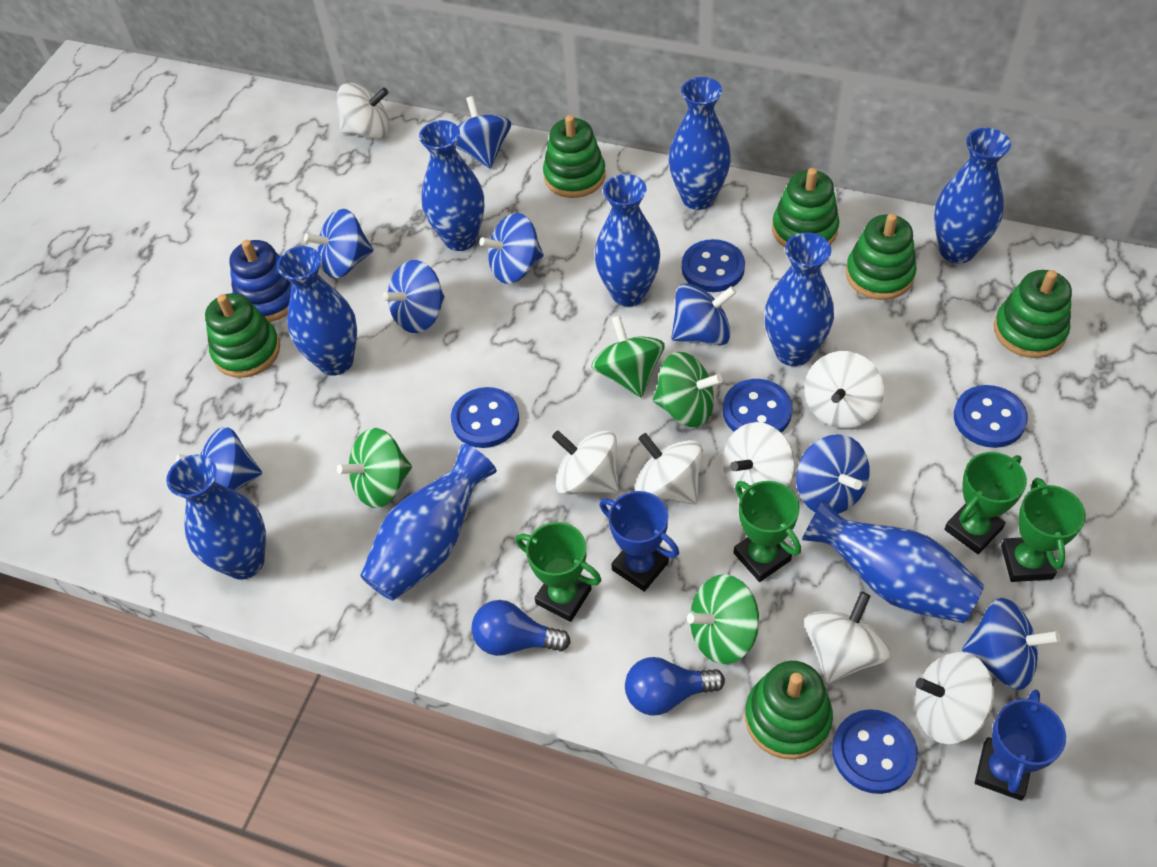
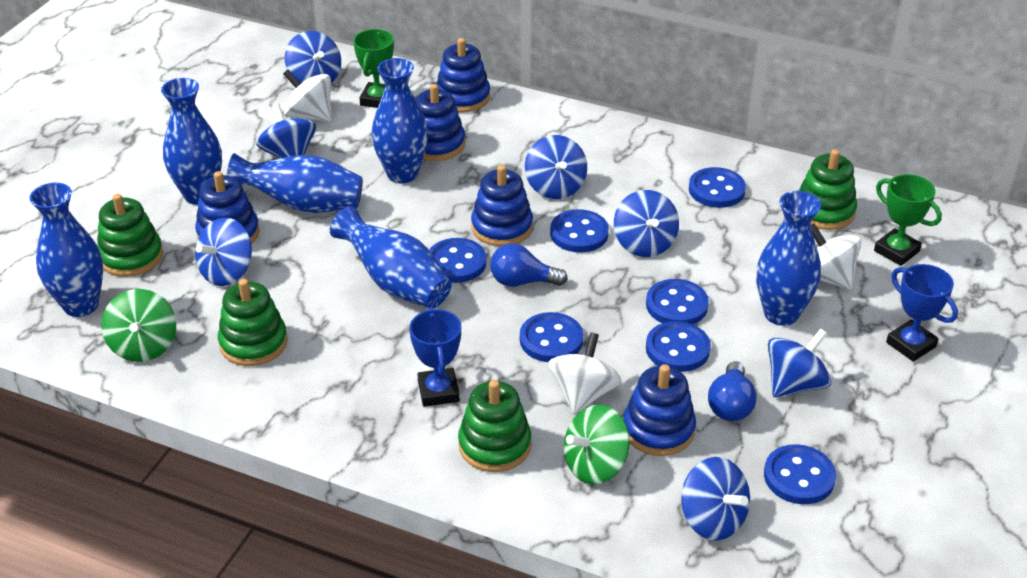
blue button: [451,387,519,448] [682,239,745,292] [723,379,792,433] [832,709,918,794] [954,385,1028,448] = 5 -> [429,238,486,283] [520,312,583,362] [550,209,609,253] [646,279,709,324] [646,321,711,372] [689,167,746,208] [764,444,836,504] = 7
blue spinning top: [176,427,262,491] [304,209,374,279] [383,260,445,333] [456,96,511,169] [479,213,544,284] [671,283,737,346] [796,434,869,514] [962,598,1060,690] = 8 -> [195,217,252,286] [257,103,316,158] [285,31,341,83] [525,135,587,199] [614,190,679,257] [681,457,750,541] [768,328,831,397] = 7
blue stacking toy: [229,240,292,322] = 1 -> [195,171,259,244] [416,84,465,161] [436,38,490,112] [471,165,533,246] [624,364,696,456] = 5
blue vase: [166,454,266,580] [277,246,357,376] [360,444,497,601] [419,120,484,251] [595,174,660,307] [669,77,731,210] [764,232,834,366] [802,499,984,623] [934,128,1011,263] = 9 -> [30,183,103,317] [161,78,222,205] [227,153,363,213] [330,206,452,308] [372,58,428,183] [756,191,821,326] = 6
green spinning top: [337,428,412,508] [591,316,665,397] [653,352,723,427] [687,574,759,664] = 4 -> [102,289,176,362] [564,405,630,485] = 2
green stacking toy: [205,293,280,378] [543,115,606,198] [745,661,833,760] [772,168,839,247] [846,213,917,300] [994,270,1072,358] = 6 -> [97,194,163,277] [218,279,288,366] [458,380,531,472] [798,149,857,230] = 4
green trophy: [516,522,601,622] [733,481,801,582] [944,452,1027,554] [1001,478,1086,582] = 4 -> [353,29,394,108] [874,174,942,266] = 2
white spinning top: [337,83,390,139] [552,430,619,495] [635,433,703,505] [723,422,795,494] [804,351,884,428] [804,592,890,683] [915,652,994,744] = 7 -> [283,69,331,122] [548,332,622,415] [810,223,862,290] = 3

